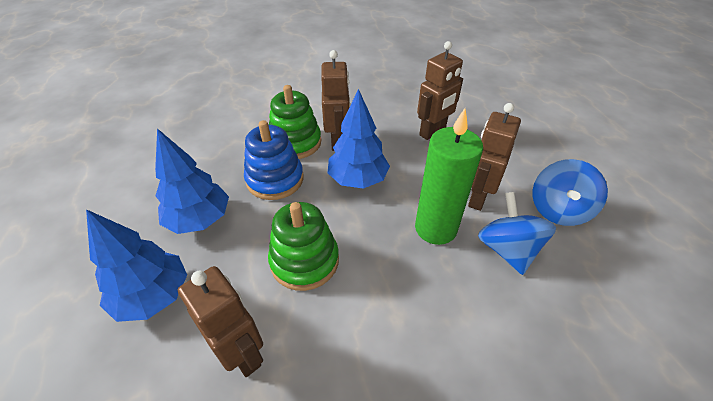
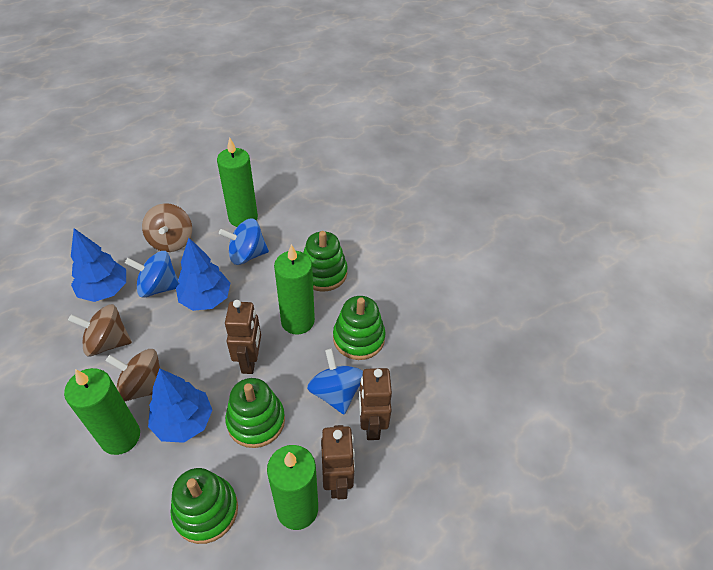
blue spinning top: [478,192,556,275] [533,159,608,226] = 2 -> [125,251,179,298] [219,218,269,265] [307,349,363,414] = 3
blue stacking toy: [244,120,304,200] = 1 -> none = 0
brown robot: [178,266,263,377] [321,50,350,151] [417,41,463,140] [468,103,521,211] = 4 -> [225,300,261,374] [321,425,355,499] [359,368,392,440] = 3
brown spinning top: none = 0 -> [68,304,132,356] [105,349,160,402] [142,203,192,252] = 3
green candle: [415,108,483,245] = 1 -> [64,368,140,455] [217,137,258,227] [267,445,318,530] [274,244,315,335] = 4
green stacking toy: [268,202,339,291] [269,85,321,159] = 2 -> [171,468,238,544] [225,378,285,448] [303,231,348,292] [333,296,386,360] = 4

